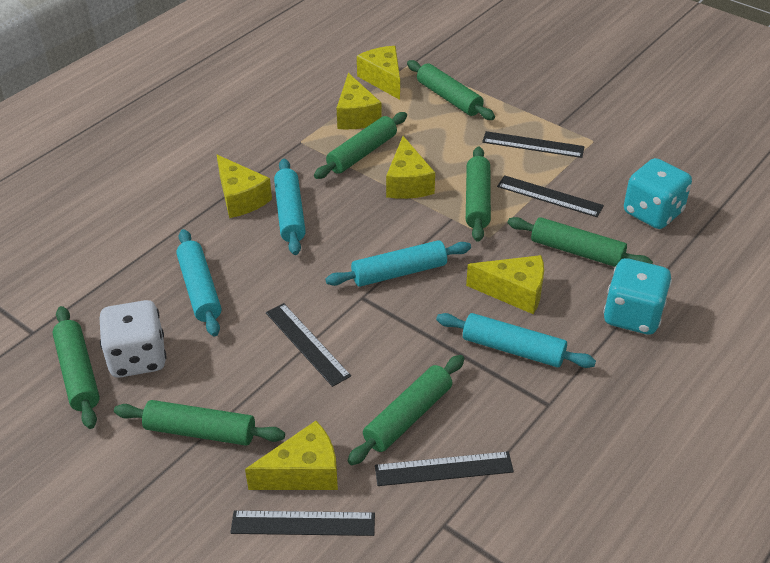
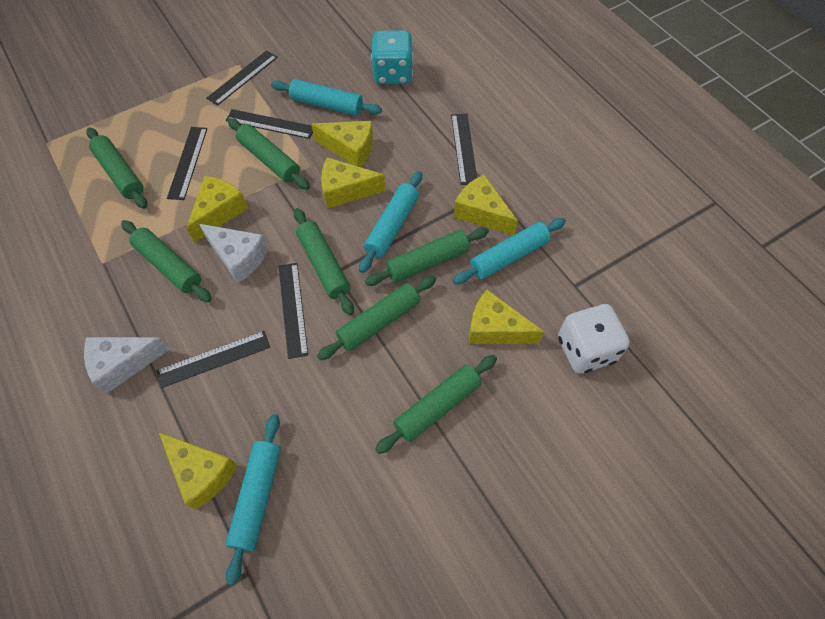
black ruler: [230,510,375,536] [266,303,351,387] [375,451,514,486] [482,131,585,158] [497,175,604,217] = 5 -> [157,331,270,388] [167,127,207,200] [206,50,278,106] [226,109,313,139] [279,263,308,359] [451,114,477,185] = 6
turquoise dice: [603,258,672,335] [624,158,692,229] = 2 -> [371,30,413,84] = 1
white cheese: none = 0 -> [84,337,170,394] [199,224,268,283] = 2

